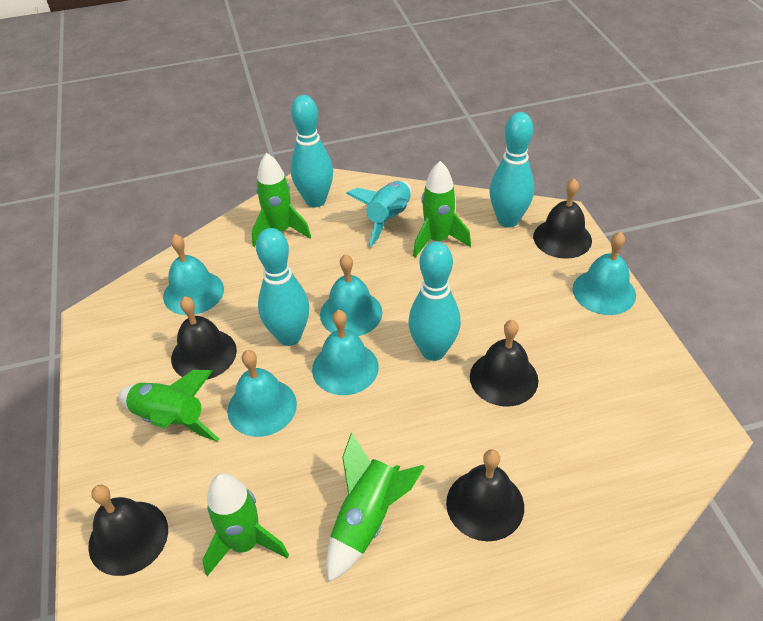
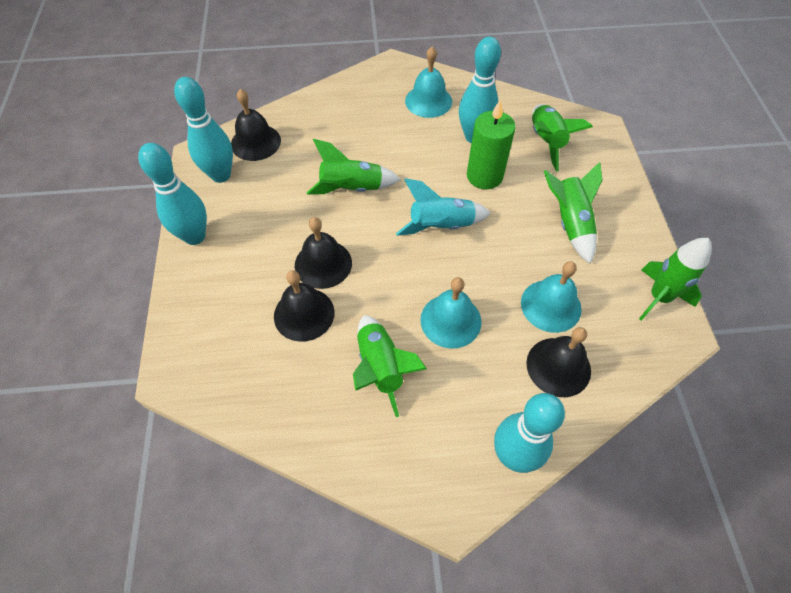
black bell: [88,485,168,576] [171,296,237,380] [446,449,524,541] [470,320,538,406] [533,178,592,259] = 5 -> [231,89,281,161] [274,270,334,342] [295,217,352,289] [526,327,591,397] = 4
green candle: none = 0 -> [467,99,515,189] = 1
turquoise bell: [163,234,224,315] [227,350,297,437] [312,310,379,395] [320,254,382,336] [573,232,636,315] = 5 -> [405,46,452,118] [420,277,482,349] [521,261,582,333] = 3

